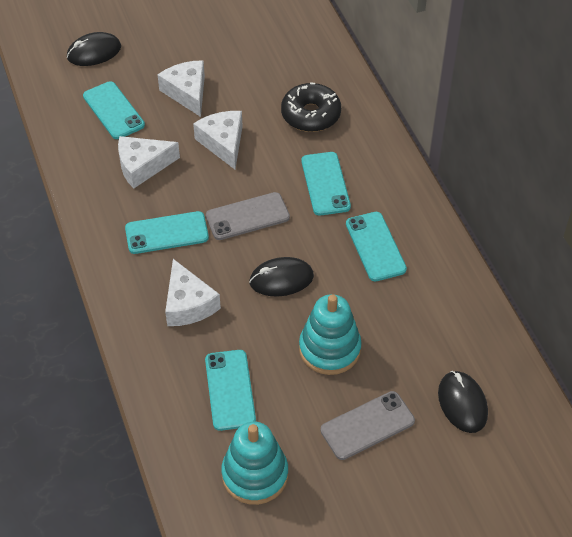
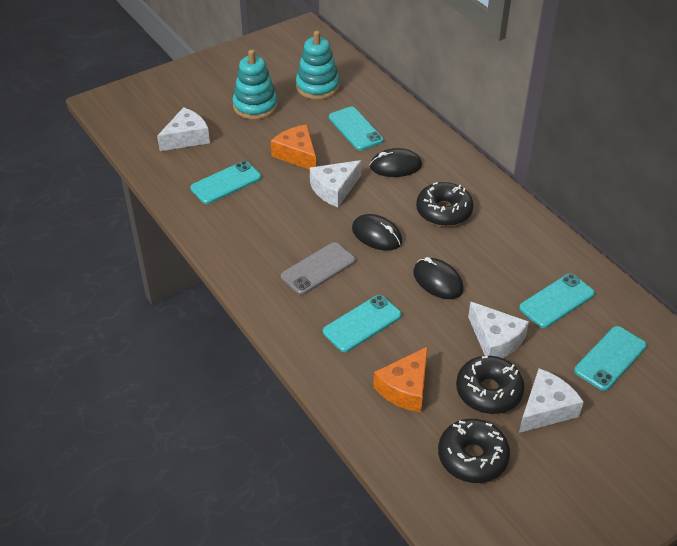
black donut: [281,83,341,132] = 1 -> [416,182,473,226] [438,419,510,483] [456,356,524,414] = 3
grey phone: [206,192,290,240] [321,391,415,460] = 2 -> [281,242,356,295] = 1
orange cheese: none = 0 -> [271,125,316,170] [373,347,428,412] = 2

